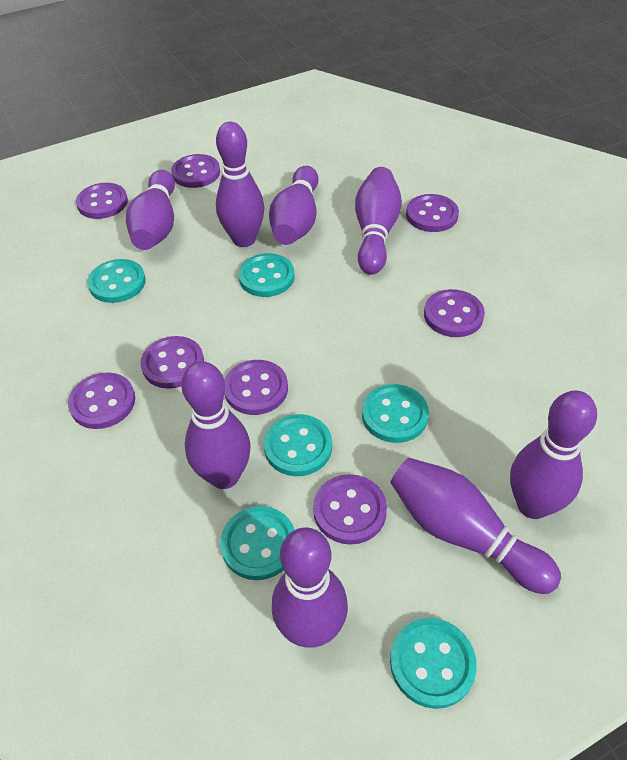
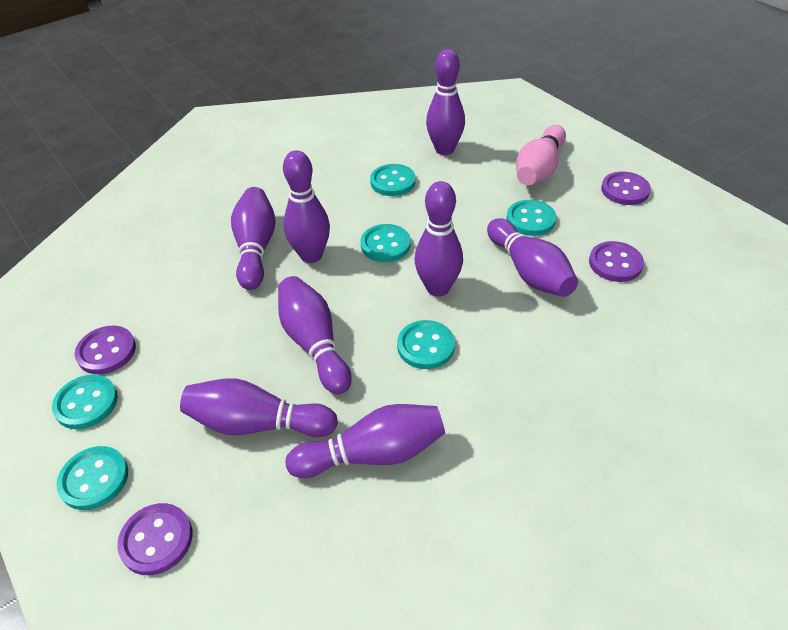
pink bowling pin: none = 0 -> [516,125,566,185] = 1
purple button: [68,372,135,429] [76,183,128,219] [141,336,204,389] [171,154,220,188] [224,360,288,415] [313,474,387,545] [406,194,459,232] [424,289,485,337] = 8 -> [75,326,136,374] [117,503,192,575] [589,241,644,282] [601,171,651,205] = 4

